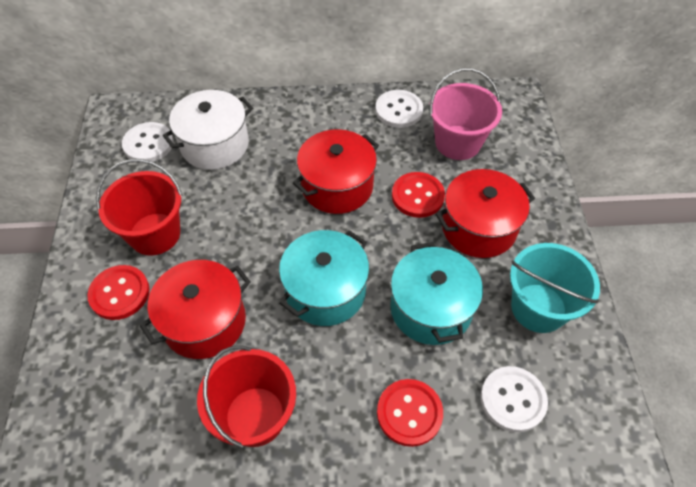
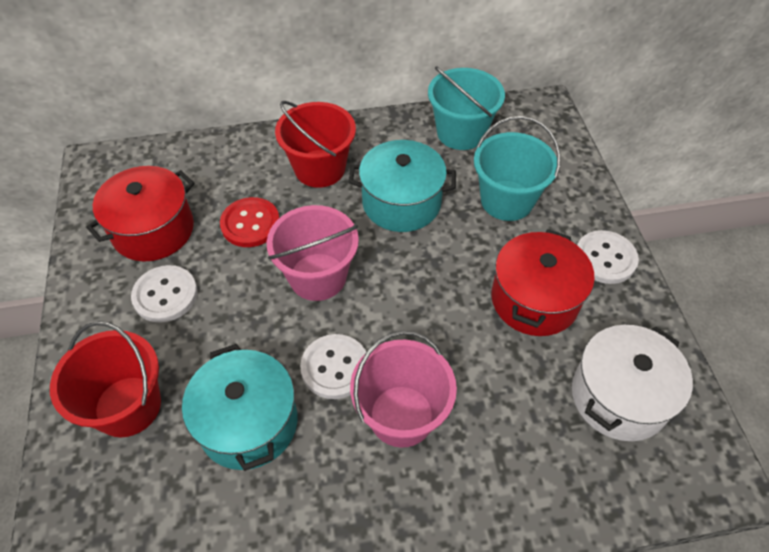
pink bucket: [429,68,502,160] = 1 -> [267,205,359,301] [350,331,457,448] = 2
red button: [87,265,150,320] [377,379,443,447] [392,172,445,218] = 3 -> [220,197,279,247] = 1
red pot: [140,260,251,359] [293,129,379,214] [435,169,535,258] = 3 -> [86,166,195,261] [491,229,595,336] = 2
turquoise bucket: [510,243,600,333] = 1 -> [428,67,505,150] [474,116,560,221] = 2

